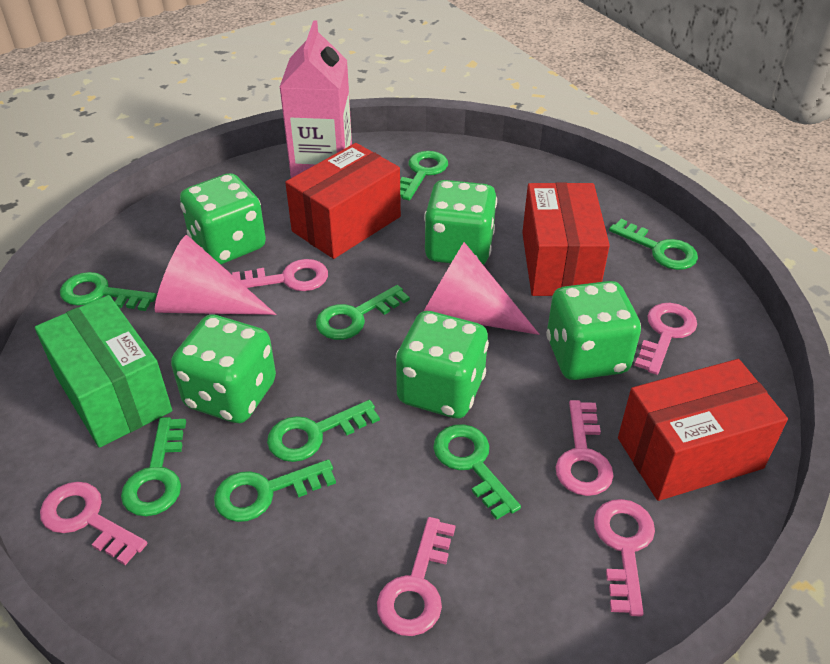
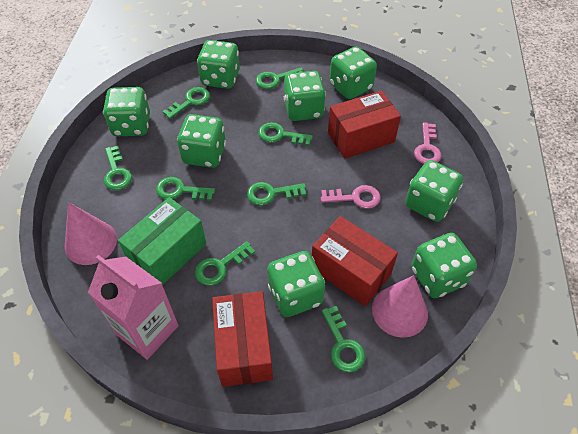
green dice: [171,315,276,423] [180,173,266,264] [395,311,489,419] [424,180,497,265] [546,281,641,380] = 5 -> [103,87,150,136] [177,114,226,168] [197,40,240,89] [267,251,325,317] [284,71,326,121] [330,47,377,99] [405,160,463,222] [411,233,477,298] = 8
pink key: [40,482,147,565] [232,259,328,291] [377,517,456,636] [556,400,614,496] [594,499,655,617] [634,303,697,375] = 6 -> [321,185,380,209] [414,122,441,164] = 2

